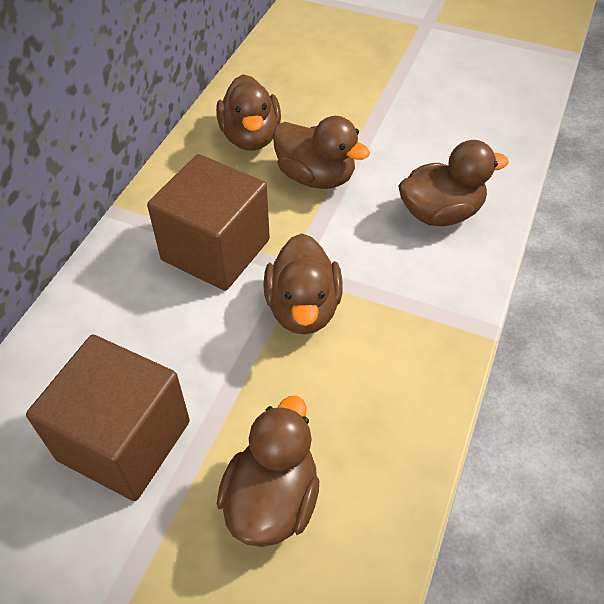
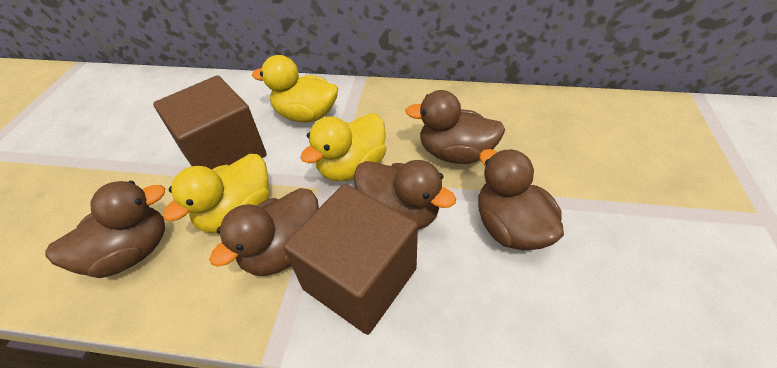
yellow duck: none = 0 -> [163,154,269,233] [252,55,338,123] [300,113,386,181] = 3

